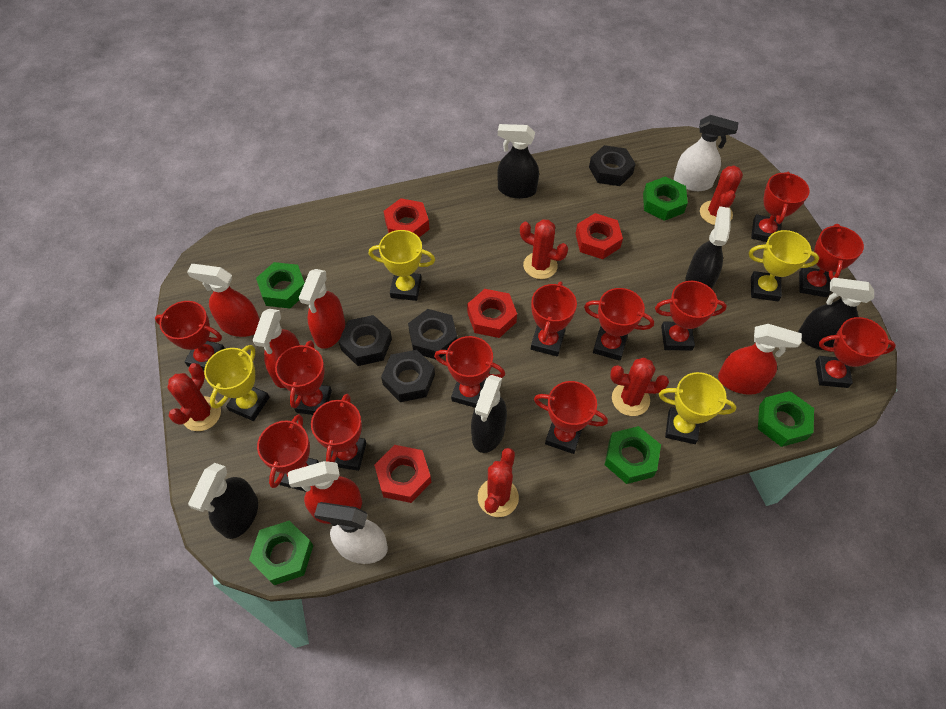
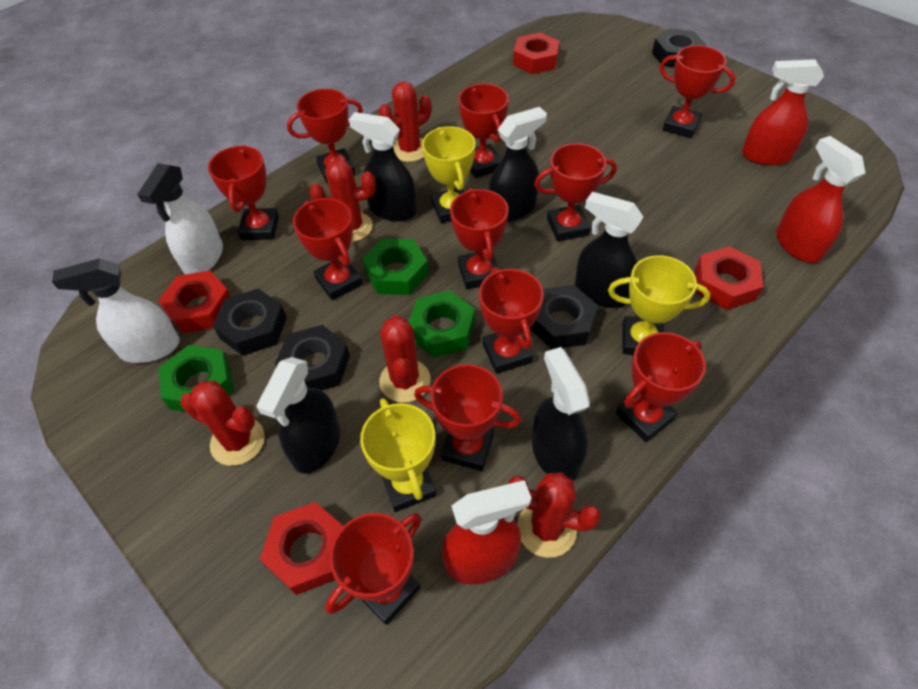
green nut: [249,521,313,585] [256,262,304,308] [605,426,661,484] [643,176,688,221] [758,391,814,447] = 5 -> [158,345,234,412] [362,238,429,295] [408,290,475,357] = 3
red spray bottle: [187,264,260,337] [253,309,300,388] [288,461,362,524] [299,269,345,349] [718,324,802,395] = 5 -> [441,480,531,585] [742,59,824,166] [776,136,865,263] = 3
red trophy: [155,301,225,371] [257,414,319,492] [275,340,332,415] [311,394,366,471] [434,336,505,408] [531,281,577,356] [534,381,608,454] [584,288,654,361] [655,281,727,351] [751,172,810,242] [799,224,864,297] [815,317,896,388] = 12 -> [208,145,279,240] [287,89,363,183] [293,198,363,300] [325,513,422,625] [414,364,521,471] [450,188,509,289] [458,83,509,178] [479,267,544,374] [534,143,617,241] [616,332,706,442] [660,45,735,138] = 11
yellow trophy: [204,345,270,421] [369,230,435,301] [659,372,737,444] [749,230,819,301] = 4 -> [360,398,436,512] [422,126,475,223] [608,255,710,355] = 3

